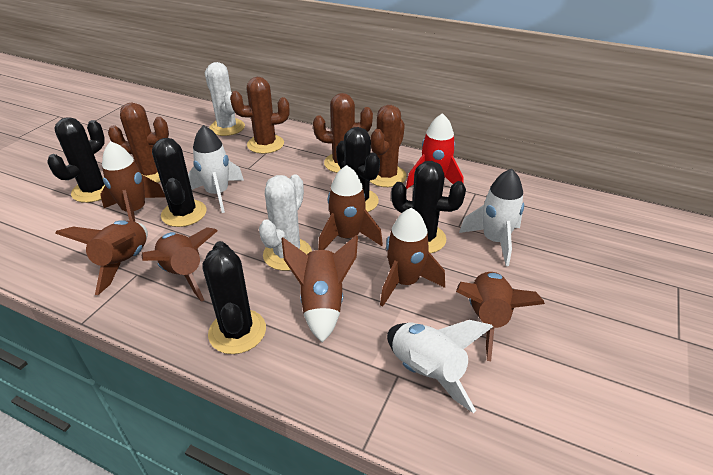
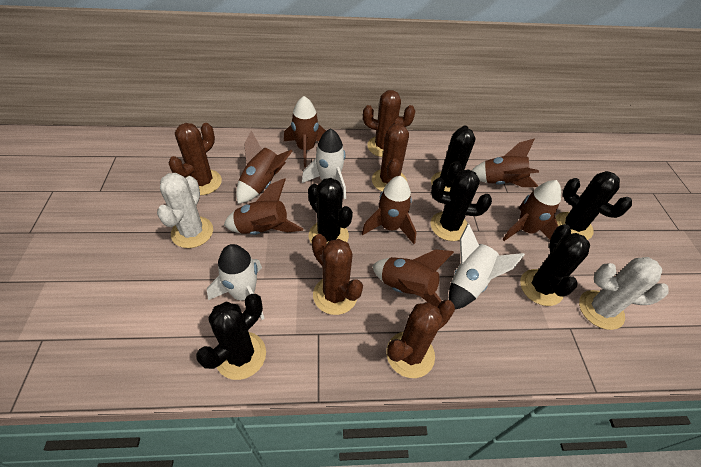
black cactus: [47,117,105,203] [152,138,207,227] [202,241,266,354] [336,127,380,212] [391,161,466,253] = 5 -> [196,294,266,380] [308,178,353,244] [430,169,492,241] [431,126,475,192] [520,224,590,306] [555,171,632,240] = 6
brown cactus: [108,103,169,183] [230,77,289,154] [313,93,373,173] [370,105,407,187] = 4 -> [168,123,222,195] [312,234,363,315] [363,90,415,157] [372,121,409,192] [386,300,455,378] = 5
red rocket: [406,113,463,189] = 1 -> none = 0

